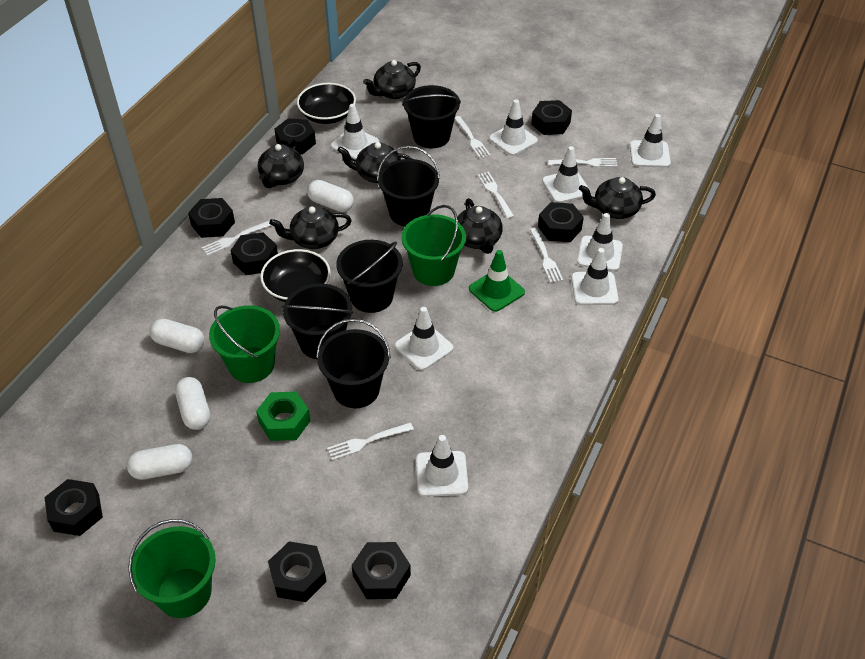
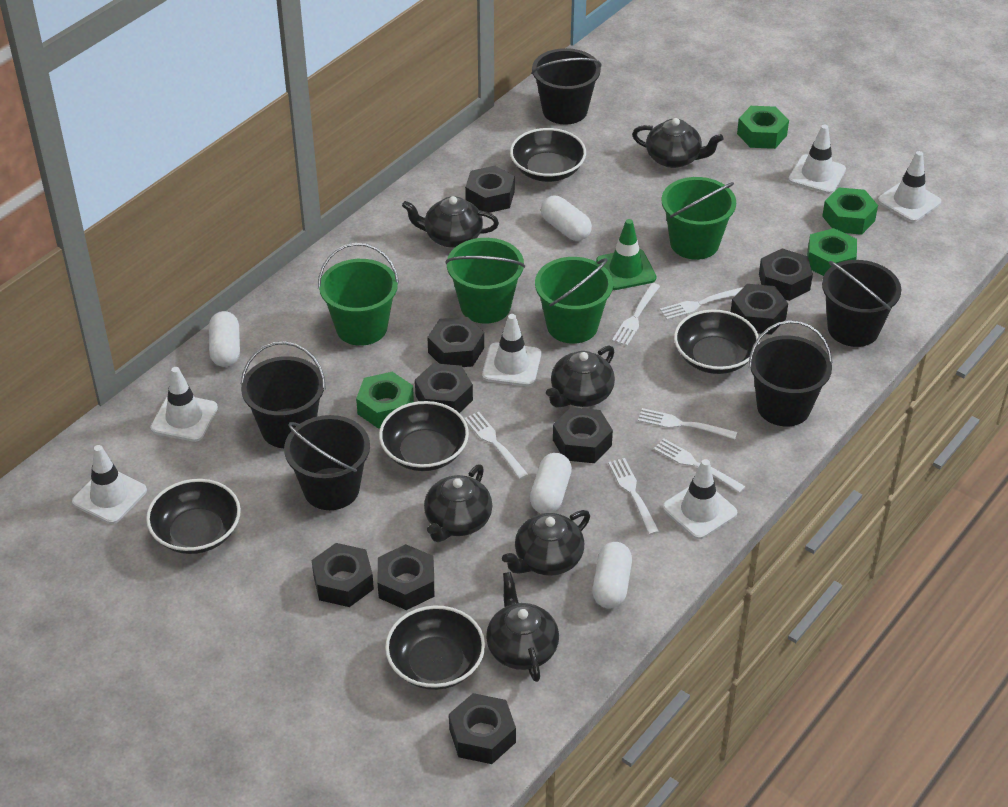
black bowl: [260,249,331,302] [297,83,356,124] = 2 -> [146,479,241,554] [379,401,469,471] [385,605,485,690] [510,128,586,182] [674,309,760,374] = 5
black nut: [44,479,103,536] [188,198,235,238] [231,232,278,275] [268,541,327,602] [274,118,316,154] [351,542,411,599] [531,100,572,135] [538,202,584,242] = 8 -> [312,543,374,607] [377,544,434,610] [415,363,473,413] [427,317,484,367] [449,693,516,764] [465,166,515,213] [553,407,613,463] [731,284,788,335] [759,249,813,301] = 9
green bucket: [128,519,216,618] [209,305,280,383] [401,205,466,286] = 3 -> [318,243,399,346] [445,238,525,324] [535,257,613,344] [662,177,736,260] = 4
green nut: [256,391,310,441] = 1 -> [356,372,414,428] [737,106,789,149] [807,228,857,276] [822,187,878,235] = 4
white traffic cone: [331,104,379,160] [395,307,453,370] [416,435,468,497] [489,99,538,156] [542,146,591,203] [572,248,619,305] [577,213,623,271] [630,114,671,168] = 8 -> [72,445,147,524] [150,367,218,442] [482,314,541,386] [663,459,737,539] [789,125,846,194] [878,151,941,222] = 6

